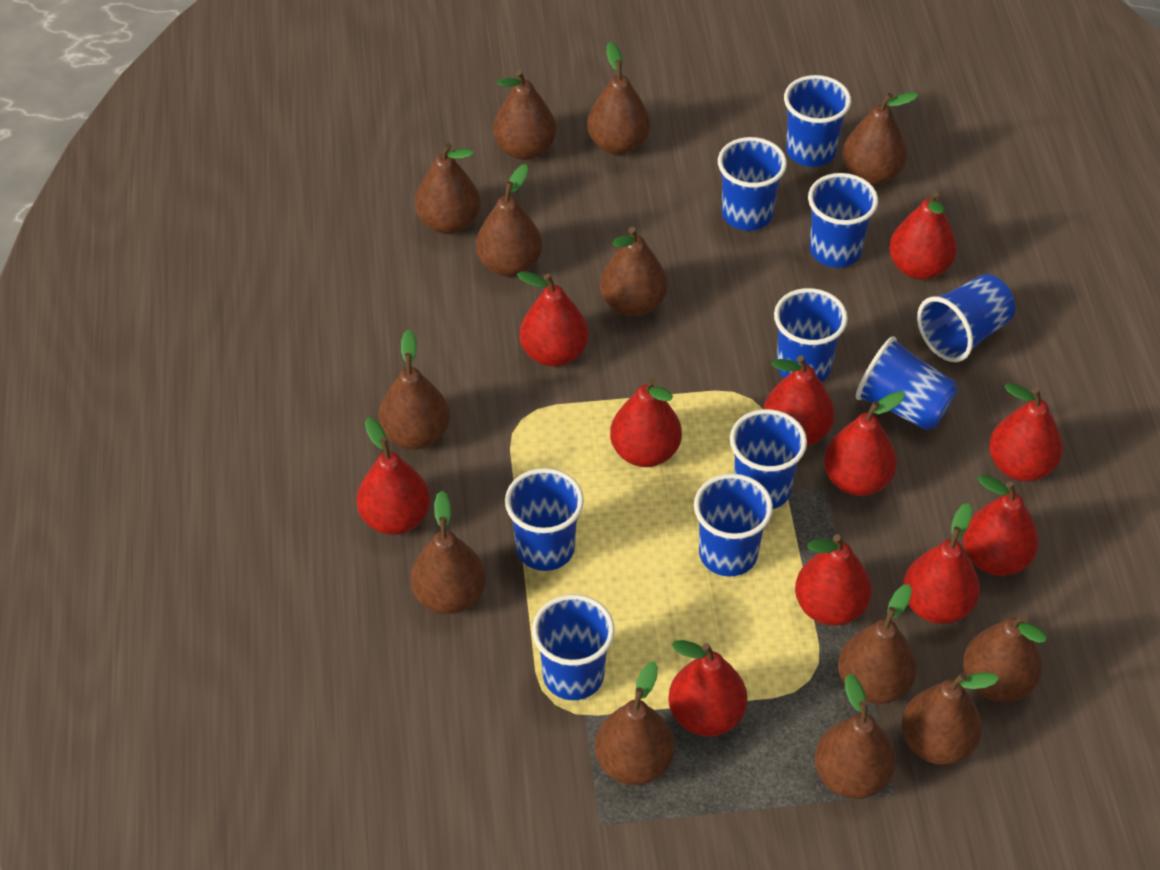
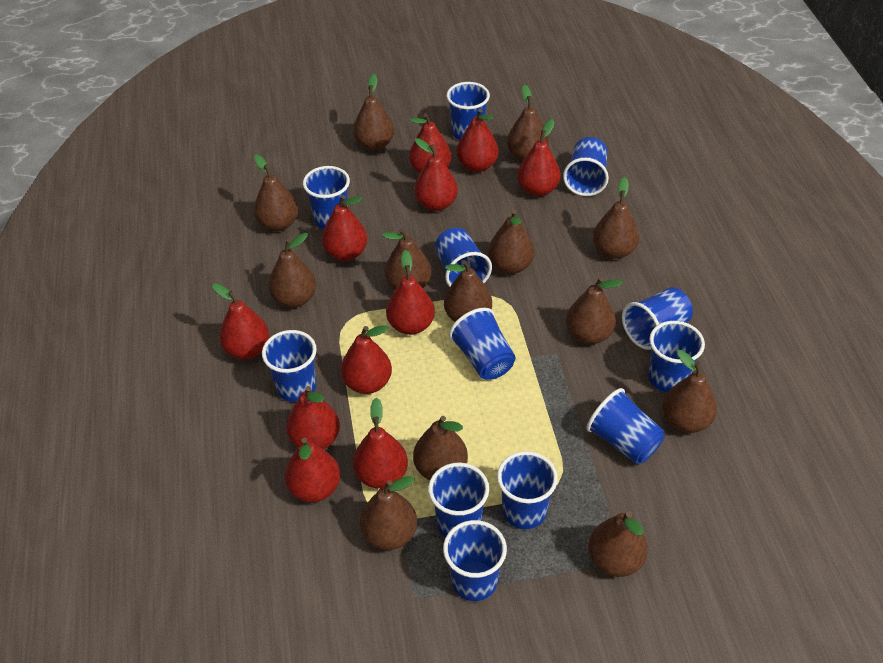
blue cup: [505,468,584,571] [532,594,615,700] [694,474,773,577] [718,137,787,231] [730,409,807,509] [774,288,848,382] [784,75,851,167] [808,173,878,268] [856,336,958,431] [917,274,1015,362] = 10 -> [262,330,317,402] [303,166,350,229] [428,463,489,537] [435,228,492,287] [443,520,507,601] [446,82,490,140] [449,308,516,380] [497,451,558,529] [563,137,609,196] [586,388,665,464] [622,287,693,350] [648,321,705,392] = 12

